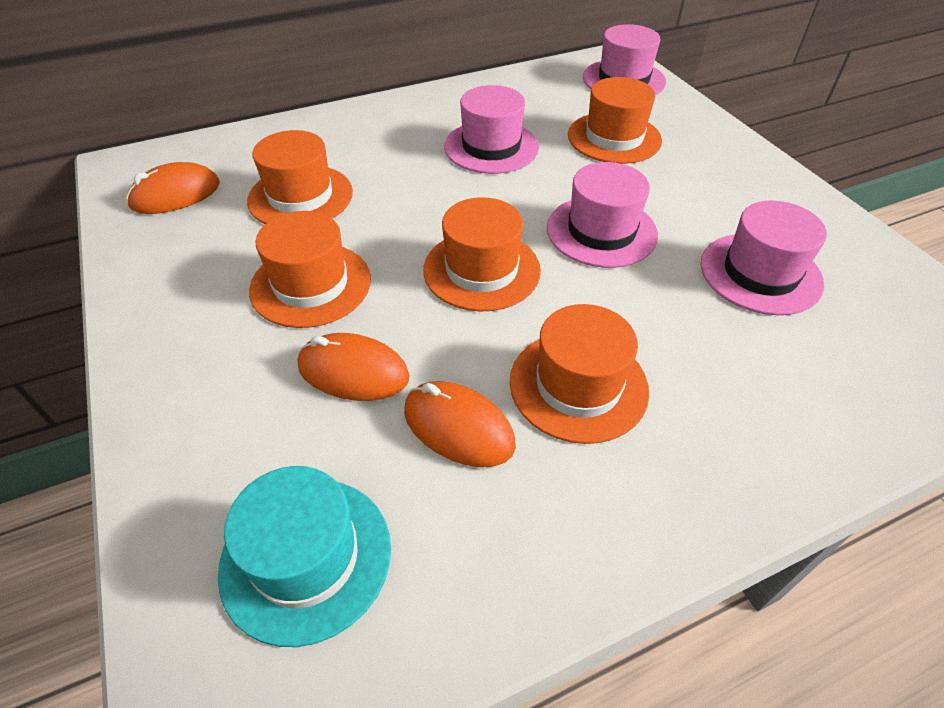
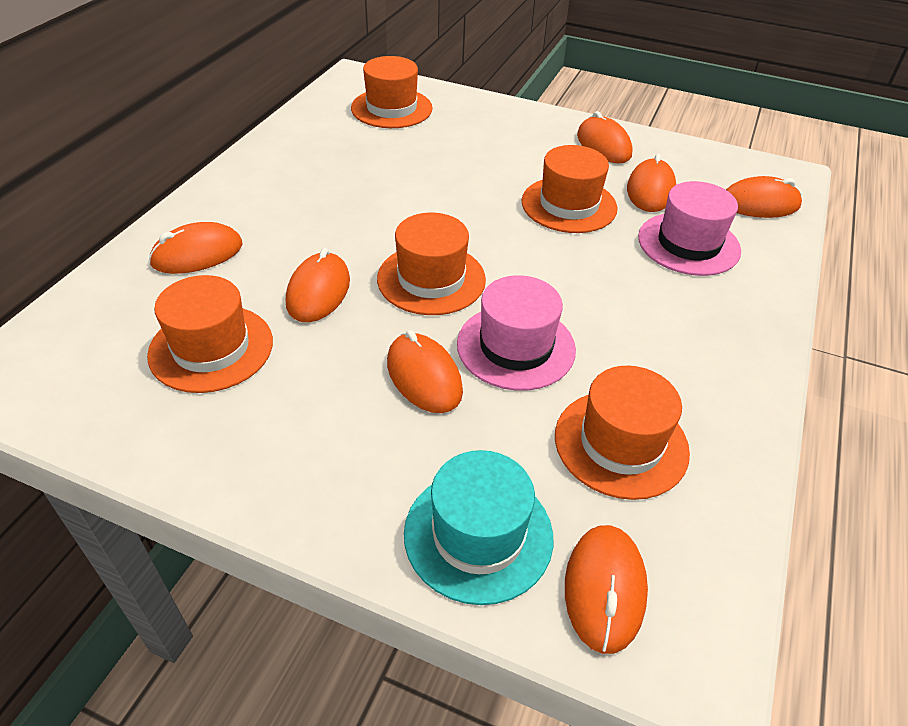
orange mouse: [126,162,220,214] [298,333,410,401] [404,381,516,467] = 3 -> [149,222,242,274] [286,248,350,322] [387,330,463,413] [565,525,648,654] [577,111,633,163] [627,154,676,212] [726,176,802,218] = 7
pink hat: [444,85,539,174] [547,162,658,268] [583,24,666,95] [700,201,827,315] = 4 -> [457,275,576,391] [638,181,741,276] = 2

